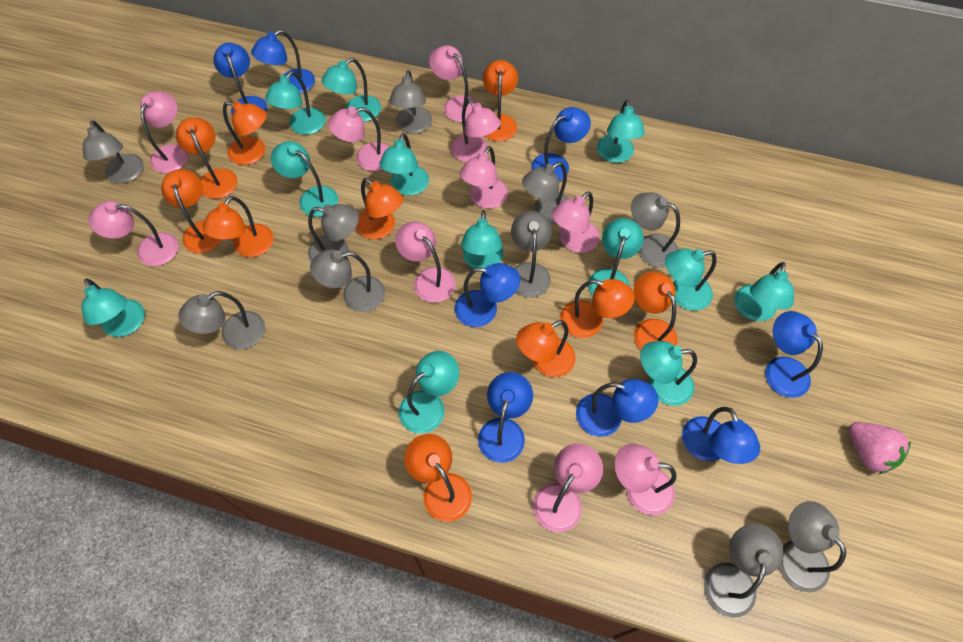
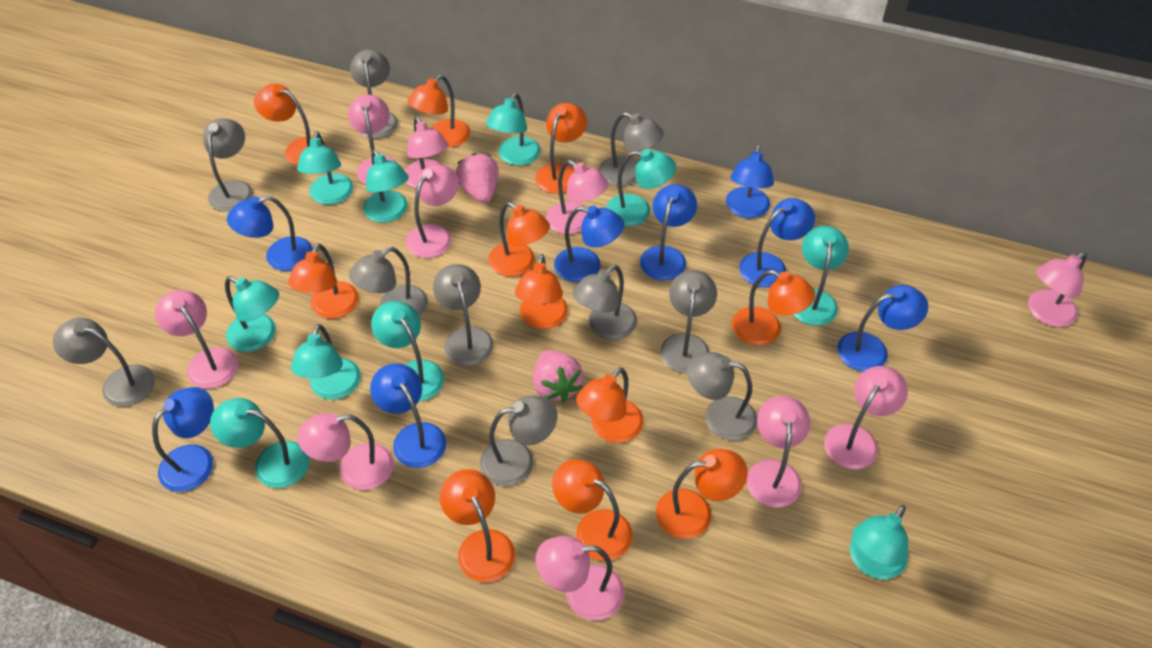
orange lamp: [161,169,222,253] [176,117,238,199] [202,196,274,257] [223,101,267,165] [356,178,403,239] [404,434,472,522] [483,60,518,141] [516,320,576,377] [560,279,635,338] [634,271,678,350] = 10 -> [254,84,327,165] [288,243,359,319] [408,75,470,147] [440,469,515,582] [488,202,550,277] [515,254,568,329] [535,103,587,194] [552,459,633,561] [576,367,643,443] [656,449,748,539] [732,270,815,346] = 11
pink strawberry: [849,422,911,474] = 1 -> [456,153,499,203] [533,350,583,402] = 2
turquoise lamp: [81,278,145,337] [265,71,326,135] [271,141,338,217] [321,58,381,122] [379,133,429,196] [399,351,459,434] [461,210,504,269] [588,218,644,296] [597,100,645,163] [640,341,697,406] [665,248,717,311] [734,262,794,321] = 12 -> [210,398,310,488] [225,276,279,352] [291,324,361,400] [297,131,354,205] [363,149,409,223] [371,301,444,401] [486,93,541,166] [606,149,676,226] [793,226,849,326] [850,505,908,579] = 10

